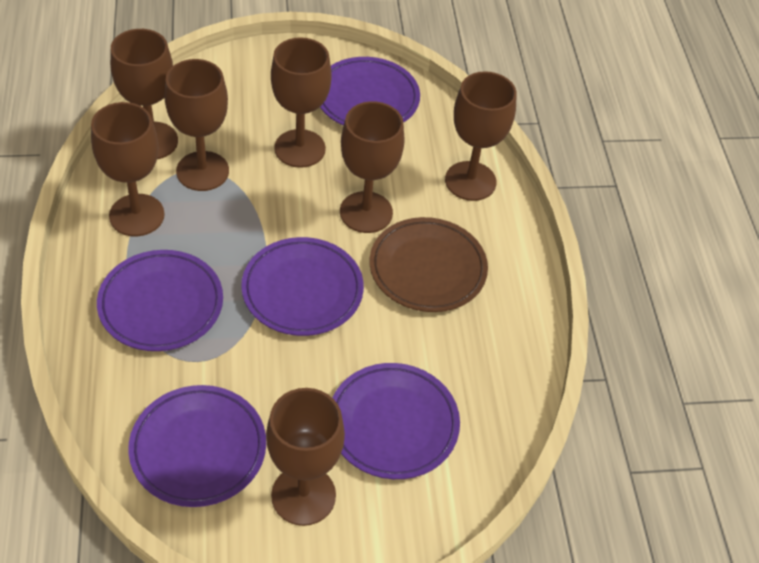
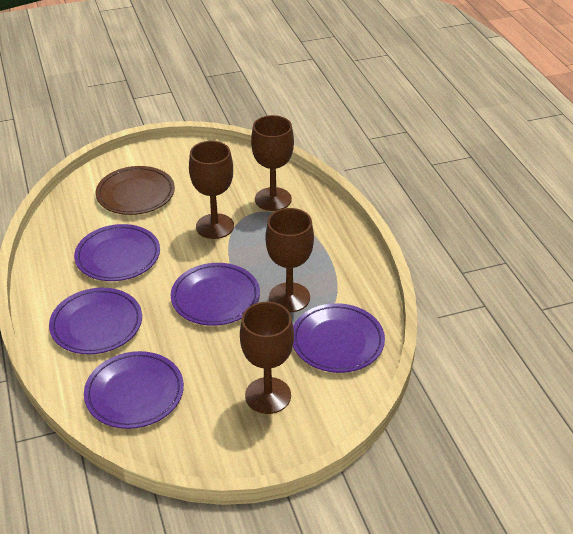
brown goblet: [91,102,165,236] [110,29,178,159] [165,59,229,191] [266,388,345,526] [271,37,332,168] [340,101,405,233] [445,71,517,201] = 7 -> [189,141,234,239] [240,302,294,414] [251,115,294,211] [265,208,314,312] = 4

